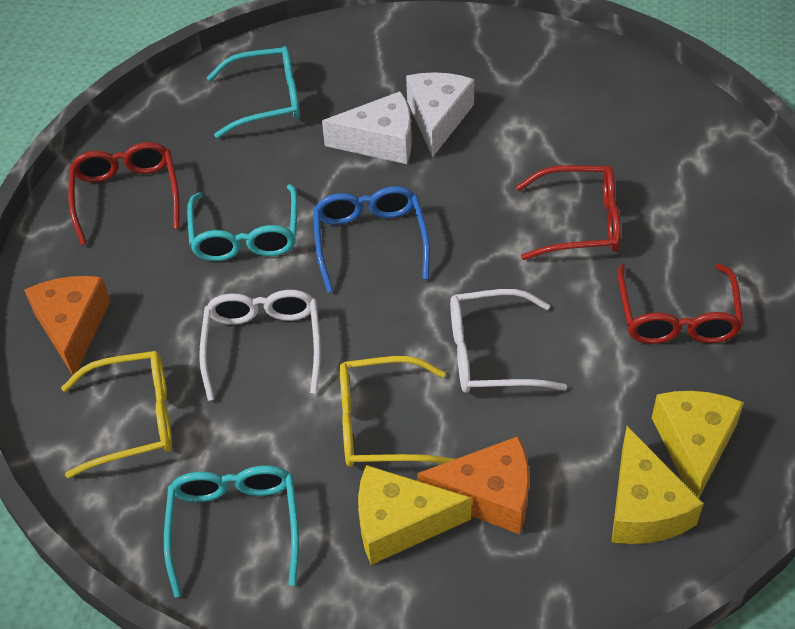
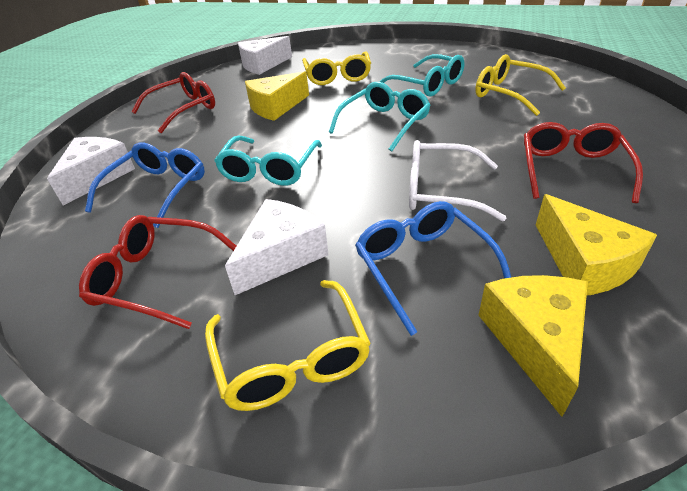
blue glasses: [313,186,430,293] = 1 -> [85,142,205,228] [355,201,511,336] = 2
orange cheese: [24,276,111,375] [417,436,529,534] = 2 -> none = 0
white cheese: [322,91,412,164] [406,72,474,158] = 2 -> [47,137,135,206] [225,199,329,295] [238,36,292,75] = 3
white glasses: [199,290,321,401] [450,289,567,393] = 2 -> [409,140,506,221] = 1
yellow glasses: [61,351,172,478] [340,356,455,467] = 2 -> [205,280,371,411] [302,51,371,85] [475,54,566,116] = 3

